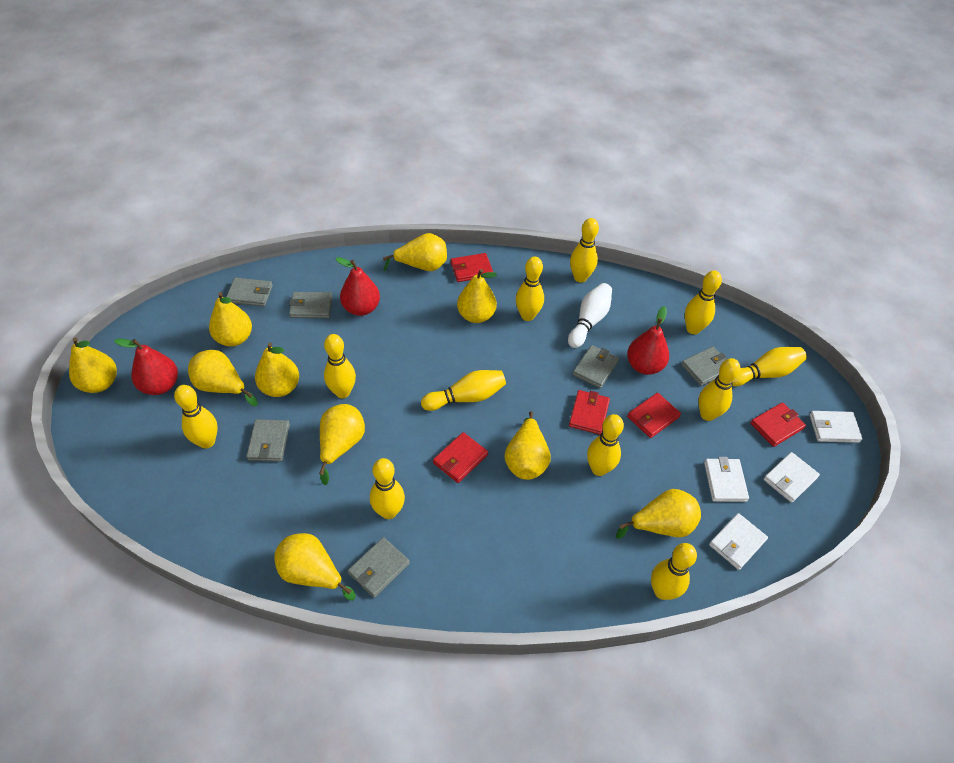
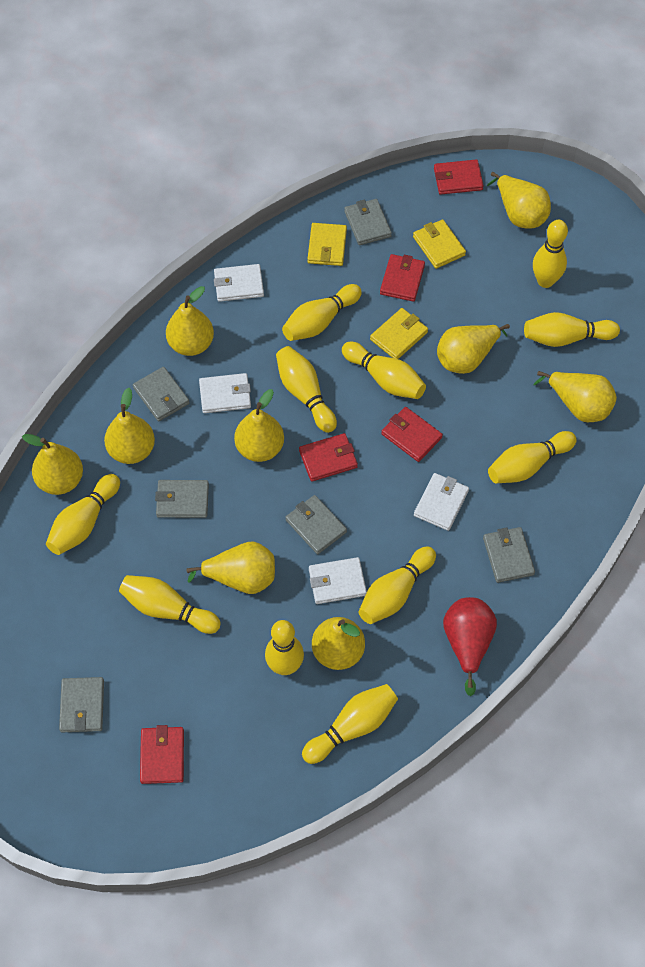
red pear: [114,339,178,395] [335,257,380,316] [627,306,669,375] = 3 -> [443,597,497,696] = 1
white bowling pin: [568,283,612,348] = 1 -> none = 0
yellow pear: [69,337,117,393] [188,350,258,407] [209,292,252,346] [255,343,299,397] [274,533,356,601] [319,404,365,485] [383,233,447,271] [457,269,497,323] [504,411,551,480] [616,489,701,539] = 10 -> [22,434,83,495] [104,388,155,464] [166,286,214,356] [186,541,275,594] [234,389,284,462] [312,617,365,670] [437,324,510,374] [487,172,551,228] [533,371,617,422] = 9
yellow wallet: none = 0 -> [308,223,347,266] [370,308,428,359] [413,219,466,269] = 3

